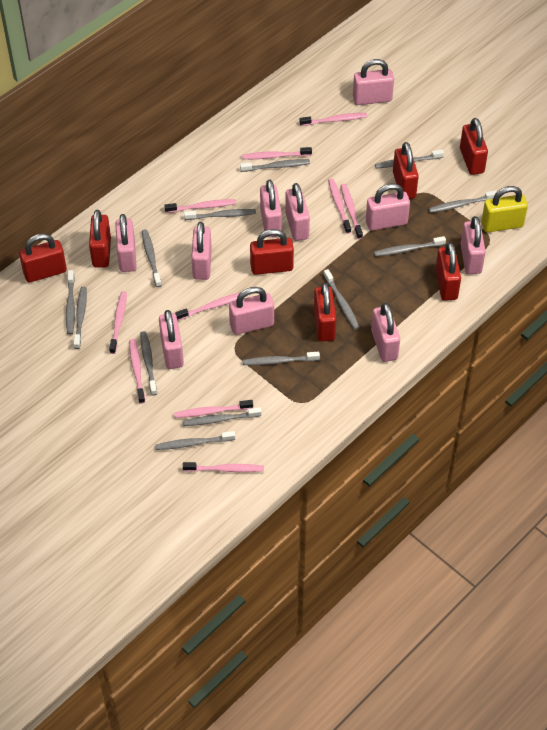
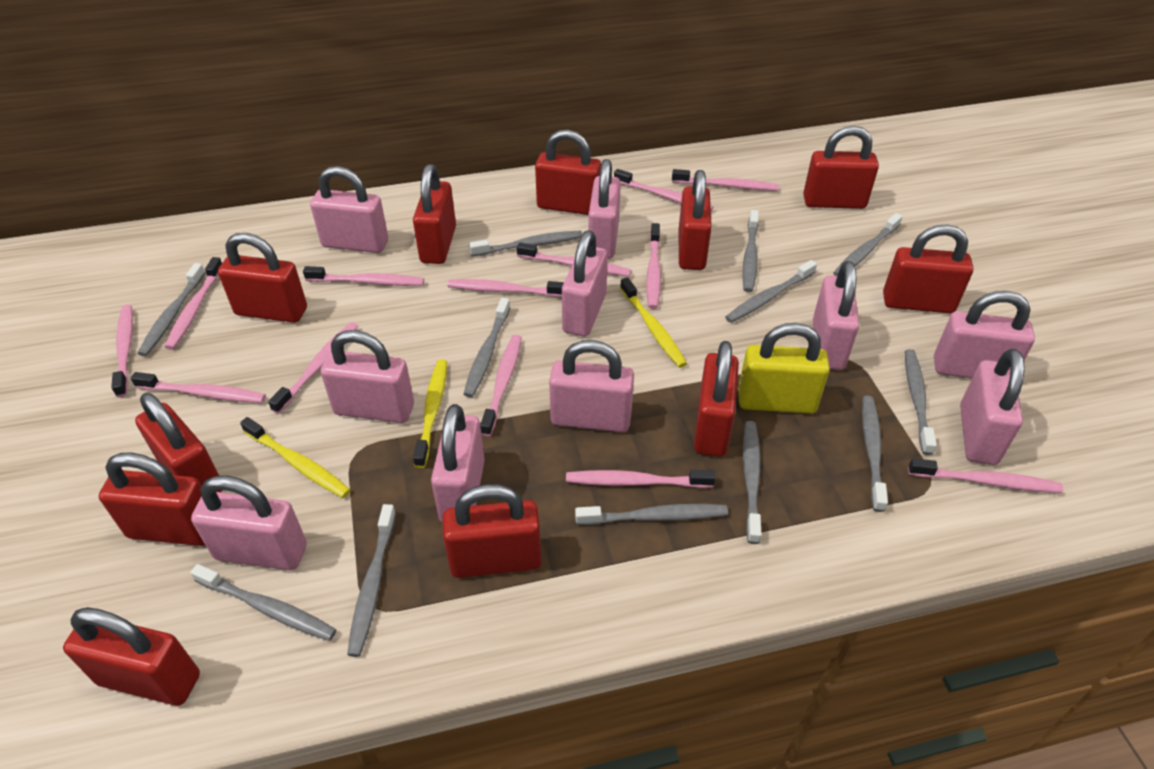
grey toothbrush: [66,270,75,335] [73,287,87,349] [140,331,157,396] [142,229,162,287] [155,431,235,450] [183,407,262,426] [184,209,256,220] [240,159,310,172] [243,352,320,365] [324,269,360,330] [374,236,446,256] [375,149,444,169] [428,190,497,213] = 13 -> [137,263,206,356] [190,564,336,641] [347,504,396,657] [463,298,511,397] [469,231,582,257] [575,504,728,525] [725,260,817,323] [743,210,759,292] [743,421,761,544] [833,213,903,276] [862,396,888,512] [905,349,937,455] = 12
pink toothbrush: [109,291,127,354] [129,339,145,404] [164,199,236,213] [174,400,253,418] [175,292,241,321] [183,462,264,472] [242,147,312,159] [300,113,367,126] [328,179,351,234] [341,184,363,239] = 10 -> [111,305,133,397] [131,372,266,403] [165,257,222,350] [268,322,358,414] [303,266,424,286] [448,279,564,297] [480,335,522,436] [517,242,631,277] [566,470,715,488] [614,169,713,211] [646,223,661,309] [672,169,779,191] [908,458,1063,493] = 13
red padlock: [19,233,67,283] [89,210,111,268] [250,229,294,275] [314,283,336,341] [393,142,419,199] [435,242,461,301] [460,118,488,175] = 7 -> [63,607,200,706] [99,452,205,546] [135,393,223,492] [218,233,307,323] [413,164,456,264] [443,484,542,578] [535,130,601,215] [678,170,712,270] [694,341,739,457] [803,126,879,209] [883,225,973,313] = 11
yellow toothbrush: none = 0 -> [240,417,350,498] [413,359,447,468] [620,278,687,368] = 3

